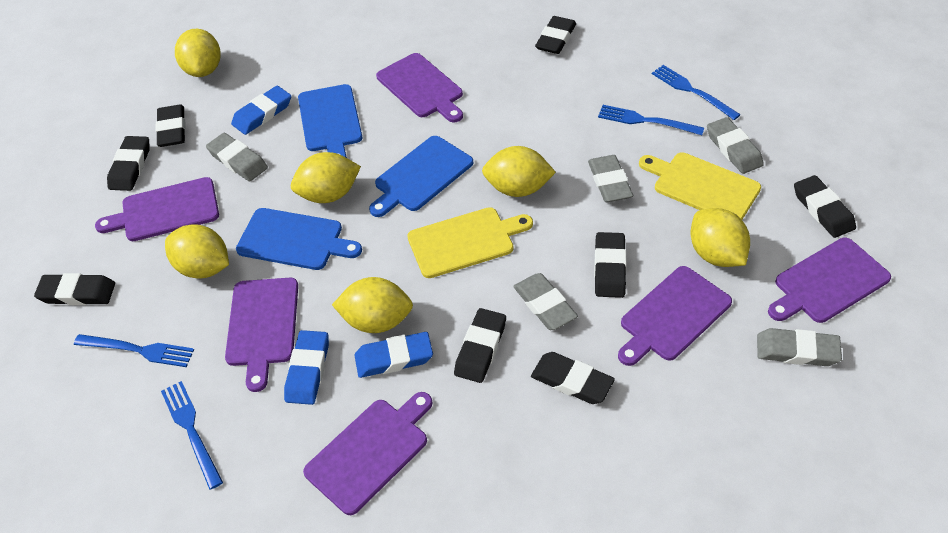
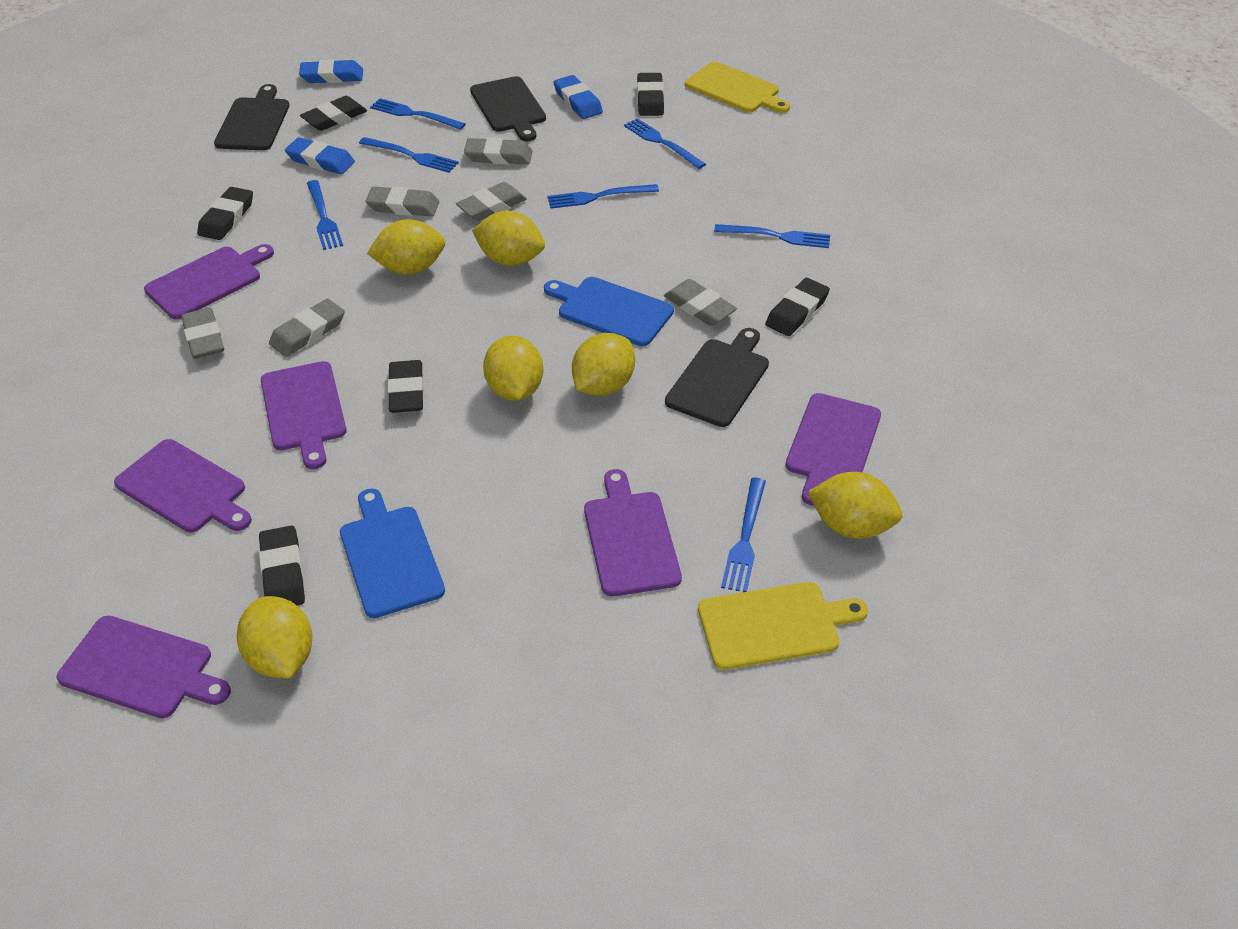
black cutting board: none = 0 -> [214,84,290,150] [470,76,546,141] [665,328,769,427] = 3
black eraser: [34,273,115,305] [107,136,150,191] [156,105,185,147] [454,308,506,383] [531,352,615,404] [535,16,576,54] [594,232,627,298] [794,175,856,238] = 8 -> [197,187,253,240] [259,526,305,605] [300,96,367,131] [388,360,424,413] [637,73,664,116] [765,278,830,336] = 6
blue cutting board: [236,208,362,270] [298,84,362,158] [369,136,473,217] = 3 -> [340,489,445,618] [544,277,674,346] = 2
blue fork: [74,334,194,367] [161,381,223,490] [598,105,704,135] [652,65,741,120] = 4 -> [307,180,343,250] [359,137,459,173] [370,98,466,130] [547,184,659,209] [624,118,706,169] [714,224,830,248] [721,478,766,592] = 7
grey eraser: [206,133,268,181] [513,273,578,330] [588,155,633,202] [707,117,764,174] [757,328,842,366] = 5 -> [181,308,224,359] [269,299,345,357] [365,186,439,217] [456,182,527,221] [464,138,533,164] [664,279,737,326] = 6

